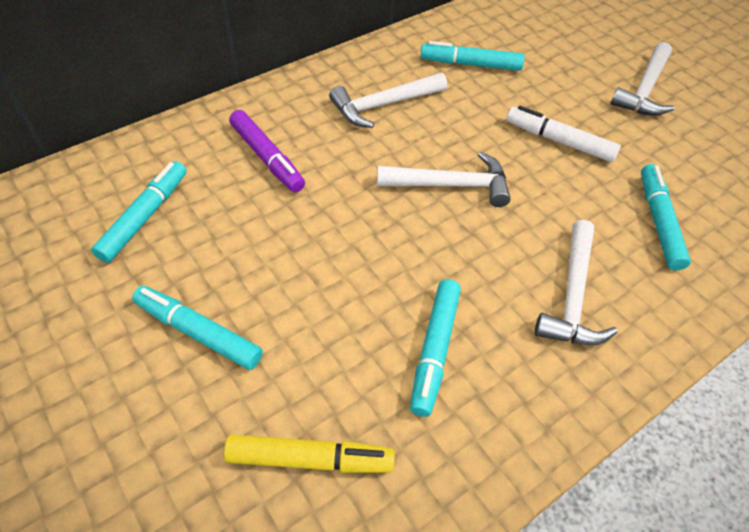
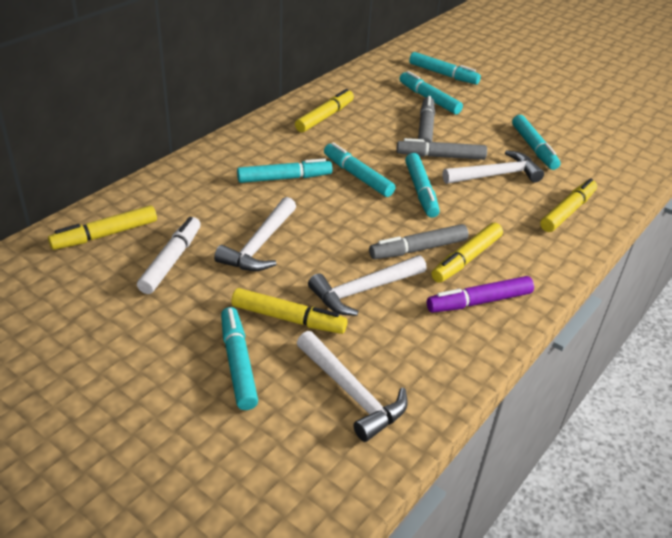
grey marker: none = 0 -> [369,224,469,259] [397,138,487,160] [418,96,435,142] = 3
turquoise marker: [91,161,187,263] [132,286,263,370] [410,279,461,417] [421,41,525,71] [641,164,691,270] = 5 -> [221,307,258,410] [237,158,333,183] [324,142,395,197] [399,71,463,114] [405,153,440,218] [409,52,481,84] [512,115,560,170] = 7
yellow marker: [224,434,395,473] = 1 -> [48,205,157,250] [231,288,348,334] [295,89,354,132] [431,223,503,283] [540,178,597,232] = 5

